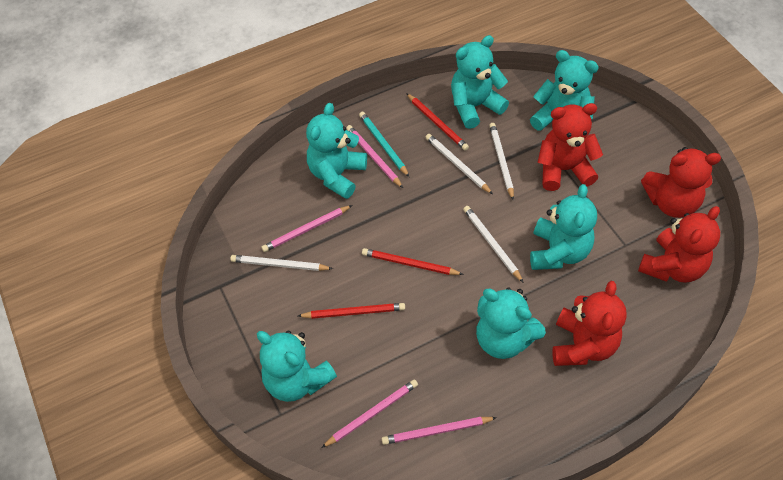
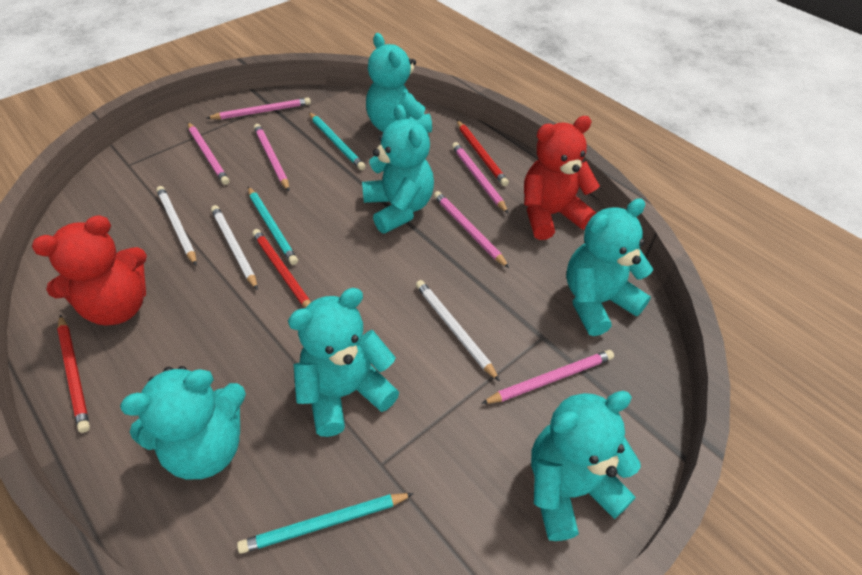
pink pencil: [261,205,352,252] [321,379,418,448] [346,125,403,188] [382,417,497,445] = 4 -> [188,122,230,185] [206,98,311,119] [254,124,289,191] [434,191,509,268] [452,142,509,214] [481,350,614,404] = 6
red teddy bear: [537,103,603,191] [552,281,627,366] [638,206,720,283] [641,147,721,218] = 4 -> [32,215,147,326] [524,116,600,240] = 2
turquoise pencil: [359,111,409,177] = 1 -> [237,493,414,554] [248,187,298,265] [309,112,366,170] = 3
white pencil: [230,255,333,271] [425,134,493,194] [463,206,524,283] [489,123,514,200] = 4 -> [156,186,197,265] [211,205,258,290] [416,280,500,381] = 3

